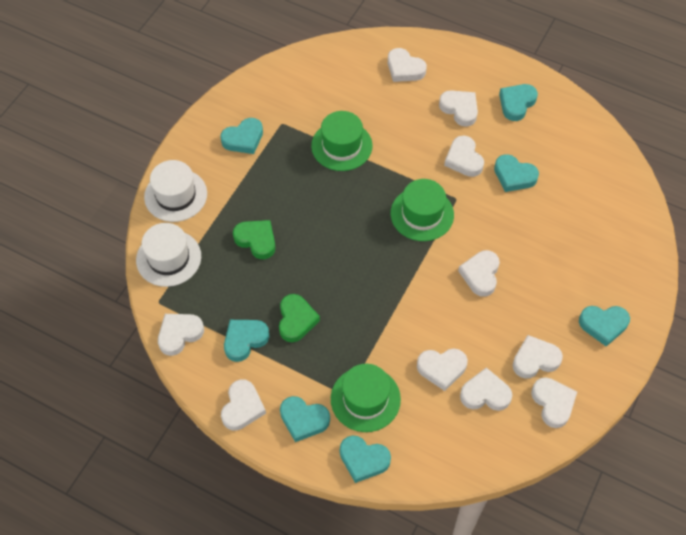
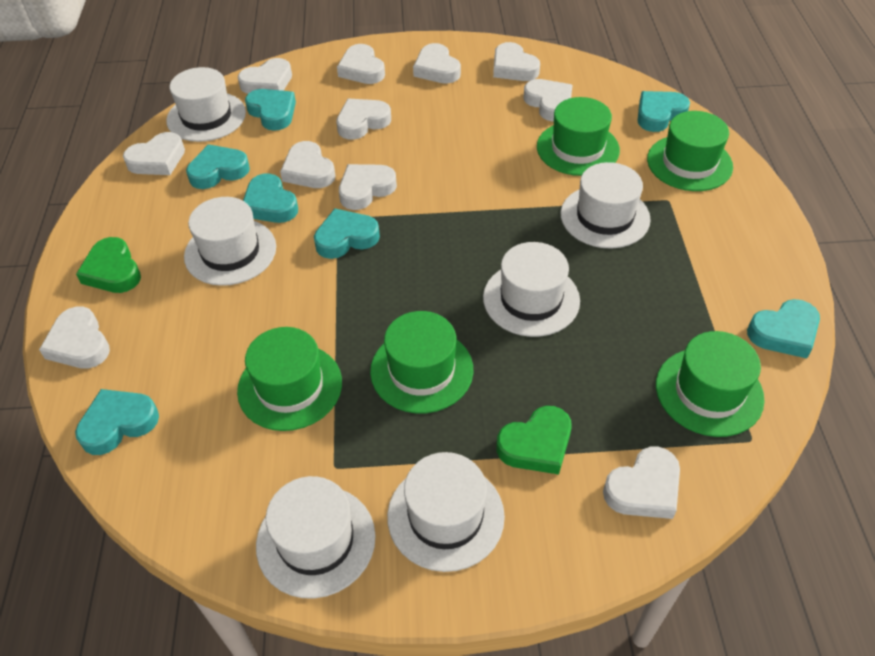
green hat: [311,111,373,171] [331,364,401,432] [391,179,454,241] = 3 -> [237,327,342,431] [370,311,473,413] [537,97,620,176] [647,111,733,191] [656,331,765,437] = 5
white hat: [136,223,201,287] [144,160,207,222] = 2 -> [166,67,246,142] [184,197,276,286] [256,476,376,599] [387,452,505,572] [483,242,580,337] [561,162,651,248] = 6
white heart: [158,314,204,356] [221,379,266,431] [388,48,427,82] [417,348,468,391] [439,90,478,127] [444,135,484,177] [458,250,500,297] [460,368,512,411] [512,335,563,379] [531,377,577,428] = 10 -> [39,307,110,369] [123,132,185,175] [238,58,292,94] [280,141,335,188] [336,99,391,140] [337,44,385,84] [339,164,397,210] [413,43,461,84] [493,42,540,81] [524,79,573,122] [603,447,680,519] = 11

